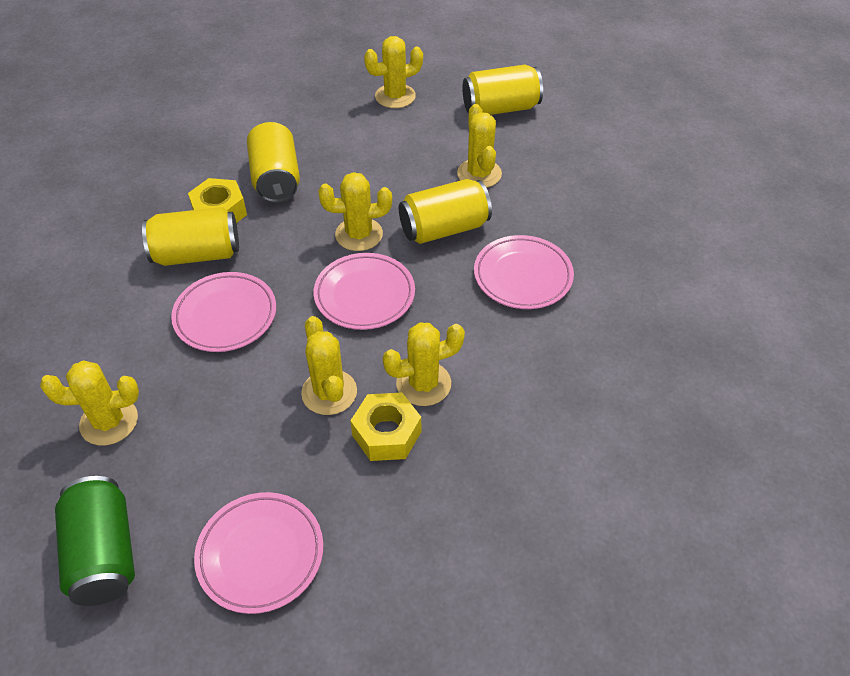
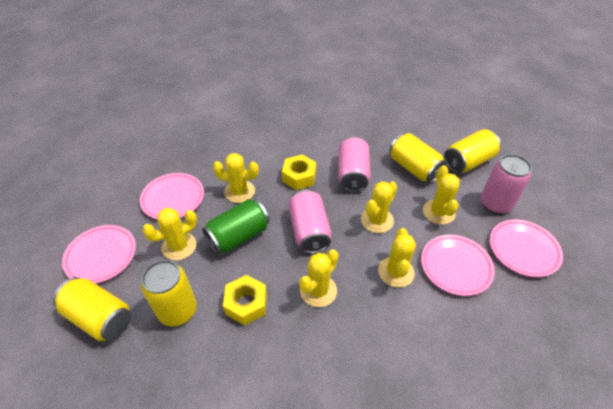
pink can: none = 0 -> [288,189,332,254] [338,137,371,192] [481,154,532,214] = 3

